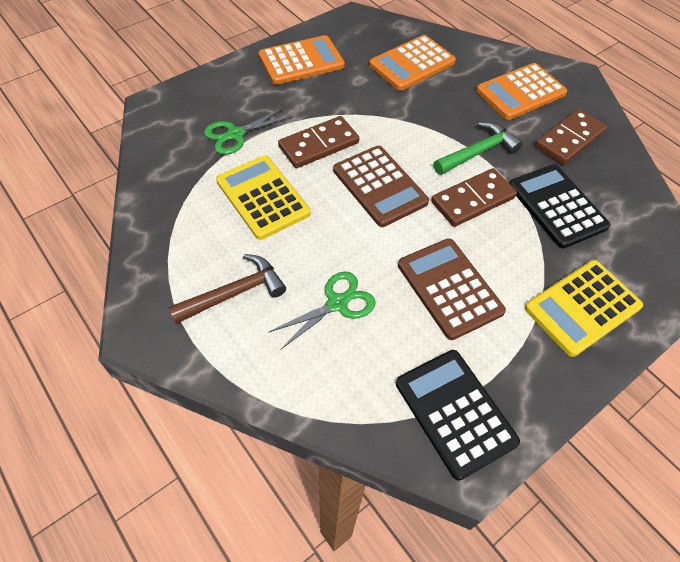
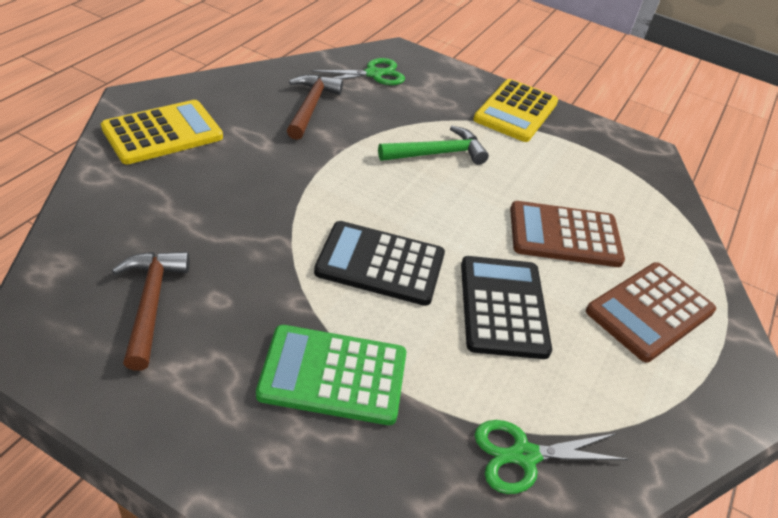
brown domino: [278,116,359,168] [431,168,517,227] [535,109,607,165] = 3 -> none = 0
brown hammer: [168,254,286,324] = 1 -> [112,252,190,371] [287,74,343,140] = 2
green calculator: none = 0 -> [256,325,406,425] = 1
orange calculator: [259,35,345,85] [369,35,456,91] [476,63,567,120] = 3 -> none = 0

